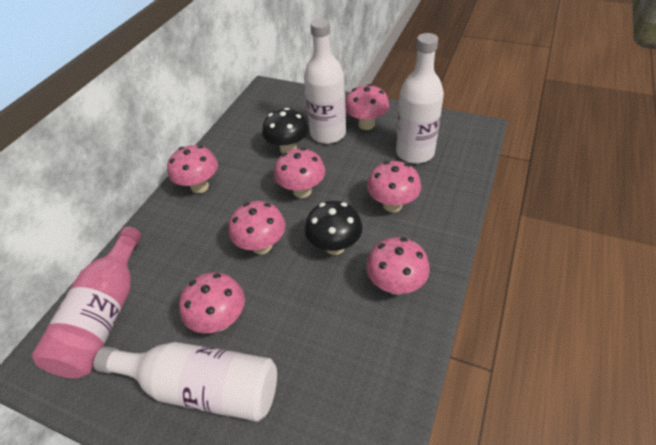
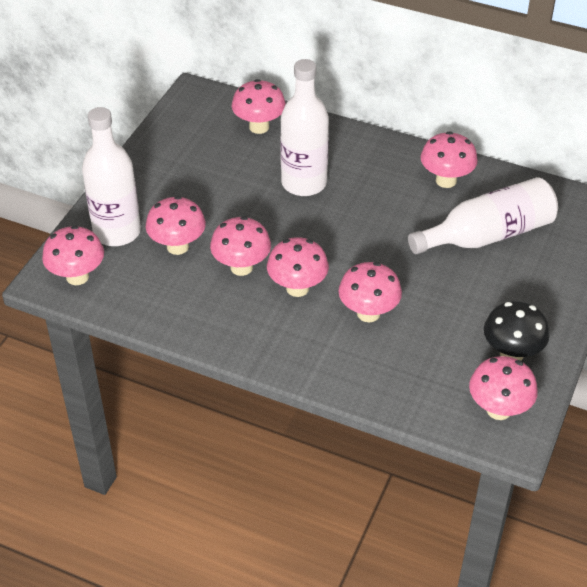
black mushroom: [262,108,309,154] [305,201,363,255] = 2 -> [484,301,550,361] = 1
pink bottle: [32,226,142,378] = 1 -> none = 0
pink mushroom: [167,145,218,193] [179,272,245,333] [229,201,285,254] [274,148,325,198] [345,84,389,130] [366,237,430,295] [367,161,421,212] = 7 -> [42,225,104,285] [146,196,206,255] [210,216,271,276] [232,79,286,134] [267,237,329,297] [339,262,402,322] [421,131,478,188] [469,356,538,420] = 8

